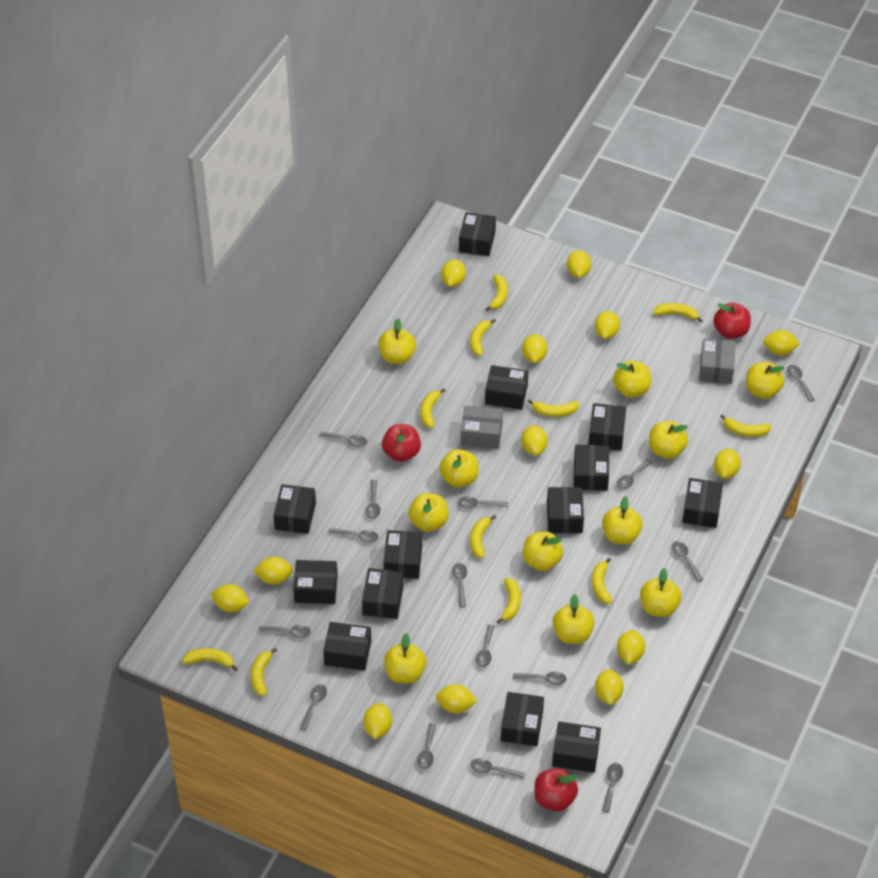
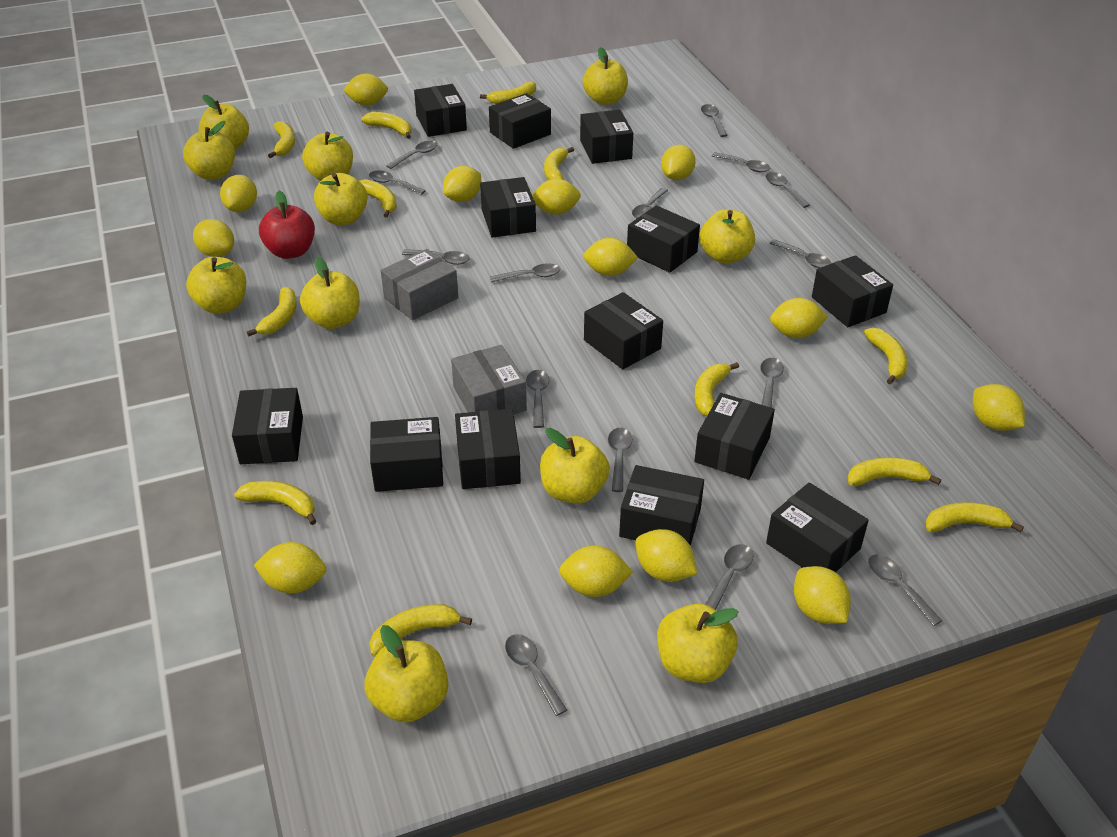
red apple: [382,424,421,462] [534,768,578,811] [713,303,751,339] = 3 -> [259,191,315,259] = 1
yellow banana: [182,648,238,671] [251,648,277,696] [420,389,446,428] [470,319,496,356] [470,515,496,558] [485,275,508,311] [497,578,521,624] [527,399,579,417] [592,558,613,604] [653,303,703,323] [720,414,772,437] = 11 -> [234,481,316,525] [247,287,297,336] [268,121,295,158] [360,179,397,218] [361,112,411,139] [370,604,472,657] [480,81,536,104] [544,147,574,180] [694,362,739,416] [848,457,941,486] [864,328,908,384] [925,502,1024,533] = 12

